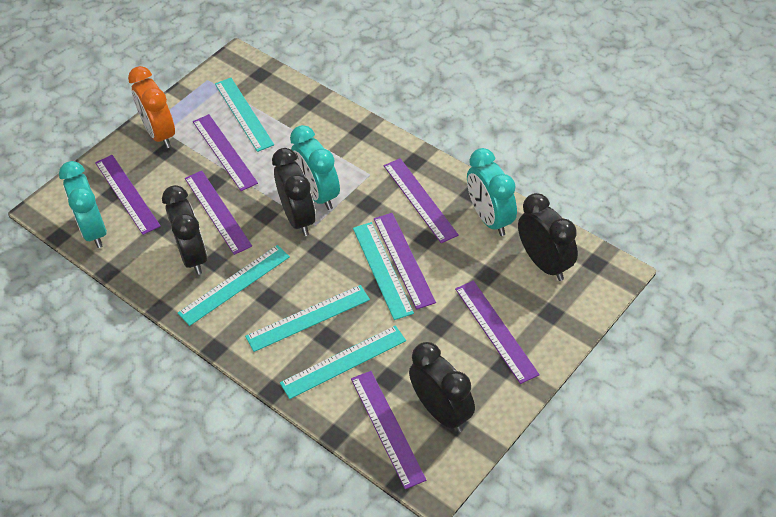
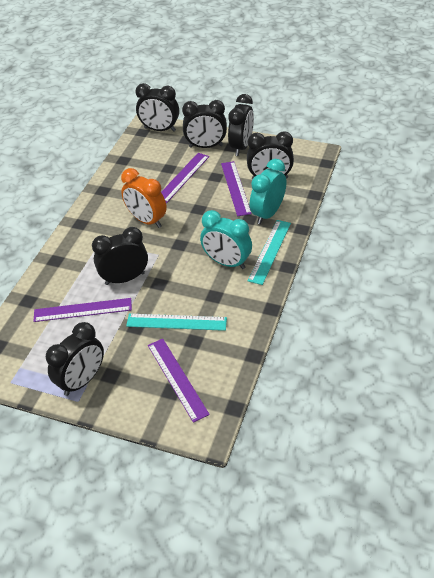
black clock: [162,185,207,275] [272,148,316,236] [409,342,475,432] [518,193,578,281] = 4 -> [46,322,104,396] [92,227,148,285] [135,83,179,132] [182,100,227,148] [228,94,254,156] [247,131,294,179] = 6
purple ruler: [95,155,161,235] [185,171,252,255] [193,114,258,191] [351,371,427,489] [374,213,436,309] [384,158,459,243] [455,281,540,384] = 7 -> [33,298,132,322] [148,339,210,423] [161,153,209,203] [221,161,251,216] = 4
turquoise clock: [59,161,107,248] [290,125,340,210] [467,148,517,236] = 3 -> [200,210,252,269] [250,159,286,224] = 2
turquoise ruler: [178,245,290,326] [215,78,274,152] [245,285,370,352] [280,325,406,399] [353,222,414,320] = 5 -> [126,314,227,331] [248,220,291,285] = 2

